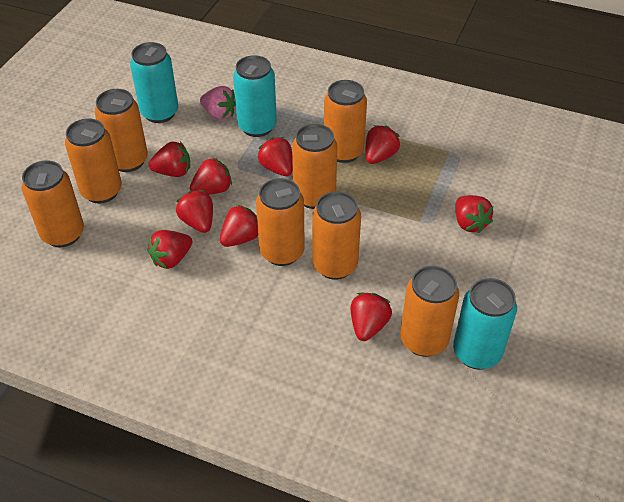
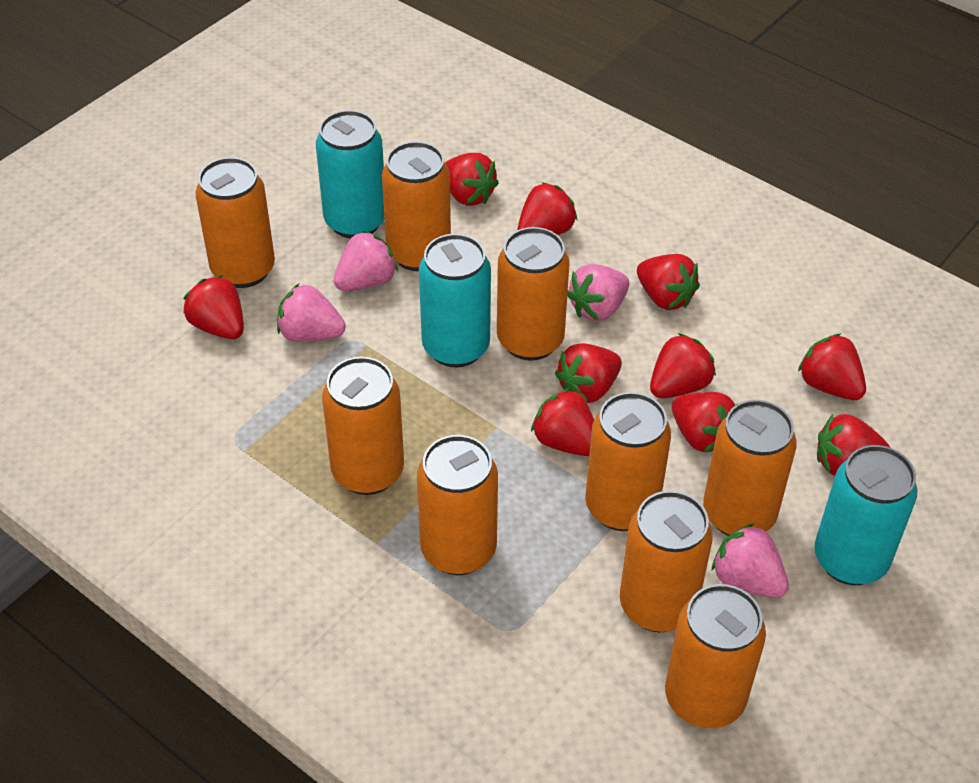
orange can: [22,160,84,247] [65,118,122,204] [95,89,148,172] [256,178,305,266] [292,124,337,209] [312,191,361,280] [324,80,367,163] [400,266,459,357] = 8 -> [195,157,275,288] [322,357,404,495] [382,141,451,271] [417,435,498,575] [497,227,570,361] [585,392,671,531] [620,491,713,632] [665,584,766,728] [703,400,797,536] = 9
pink strawberry: [200,86,236,120] = 1 -> [277,284,346,342] [334,231,398,291] [567,264,629,321] [712,523,789,598] = 4
red strawberry: [148,142,190,177] [148,230,192,269] [176,190,213,233] [190,157,232,195] [220,205,258,247] [257,137,293,176] [351,293,392,341] [365,125,400,164] [455,195,493,233] = 9 -> [183,275,244,339] [445,153,499,206] [518,182,577,235] [531,388,594,456] [555,343,622,403] [637,254,700,310] [650,333,716,398] [672,392,738,452] [798,333,866,400] [817,414,890,476] = 10

